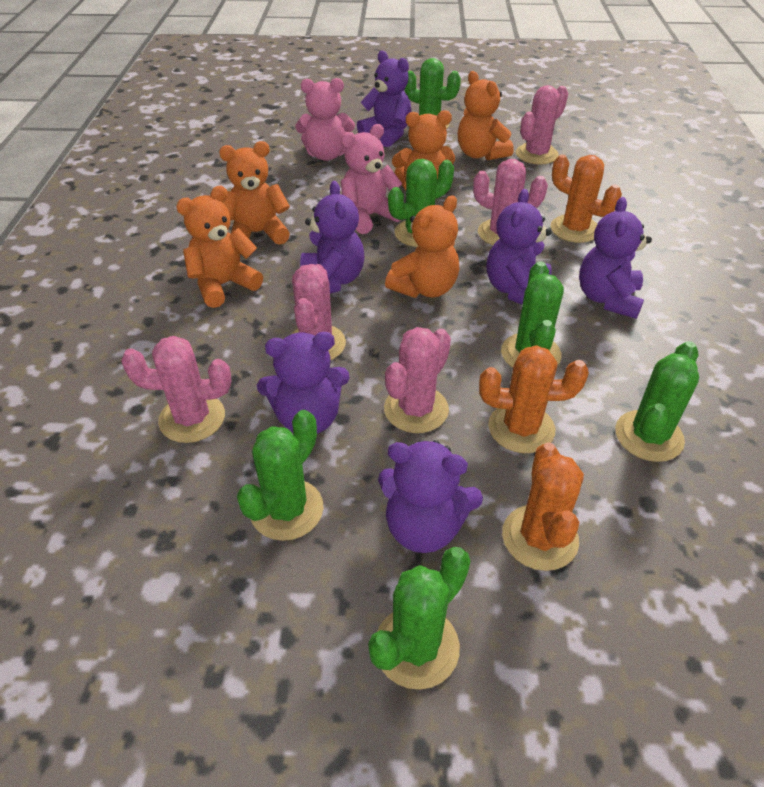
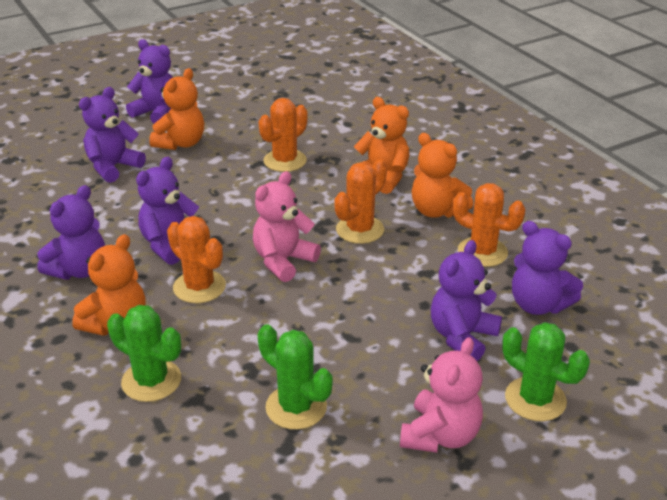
green cactus: [237,410,324,541] [368,547,470,690] [388,159,454,247] [404,58,461,129] [501,262,564,368] [615,341,699,462] = 6 -> [107,305,181,402] [258,324,333,430] [502,322,590,421] = 3
orange cactus: [479,345,589,453] [502,443,584,571] [550,154,622,243] = 3 -> [167,216,226,303] [258,98,308,172] [334,159,387,244] [453,183,525,267] = 4
orange teddy bear: [176,186,263,308] [219,141,290,245] [385,195,459,298] [392,110,455,190] [458,71,514,160] = 5 -> [72,234,146,336] [149,68,204,150] [350,97,409,194] [412,133,473,218] = 4
pink cactus: [121,336,231,443] [290,264,346,361] [384,327,451,433] [473,159,548,245] [516,85,568,165] = 5 -> none = 0

